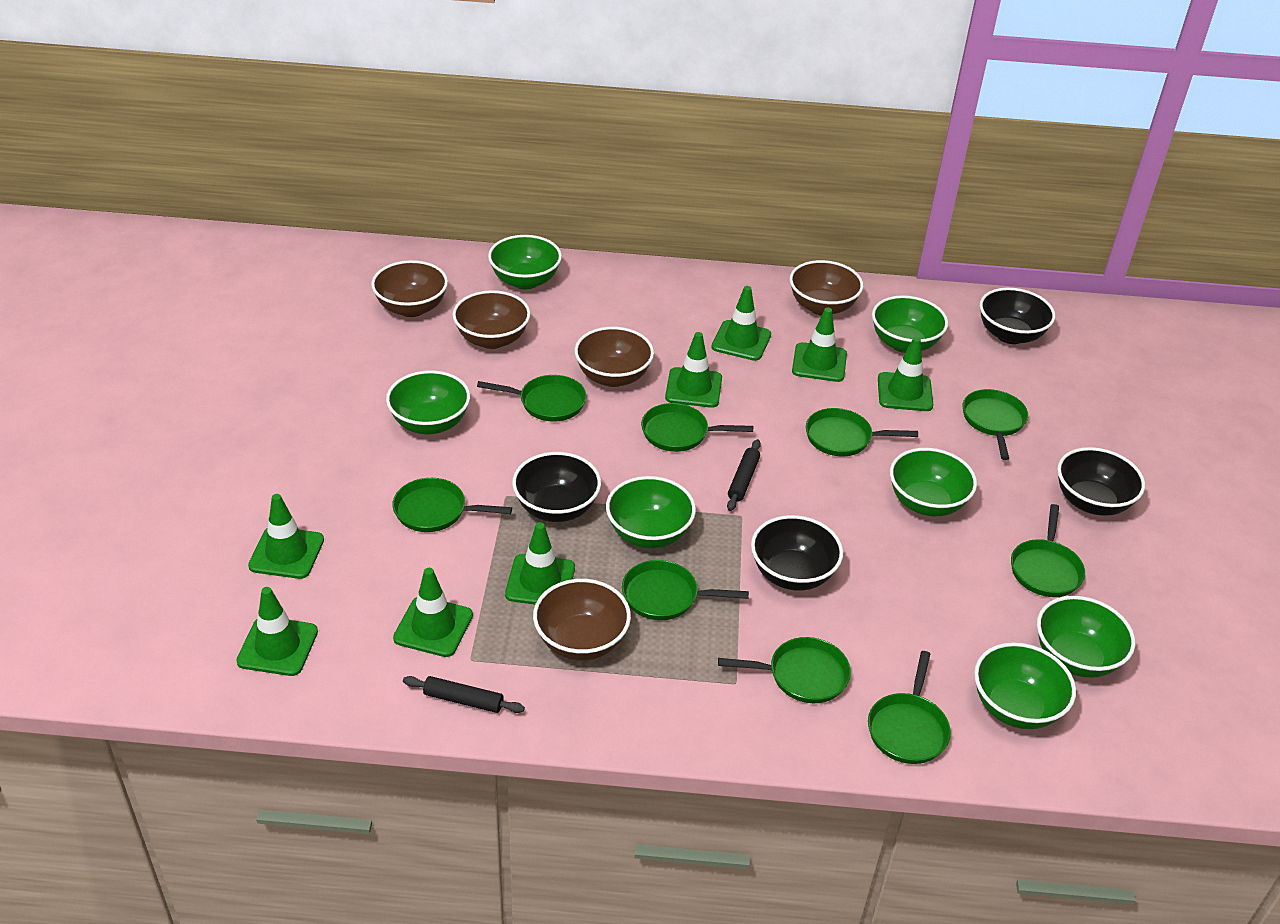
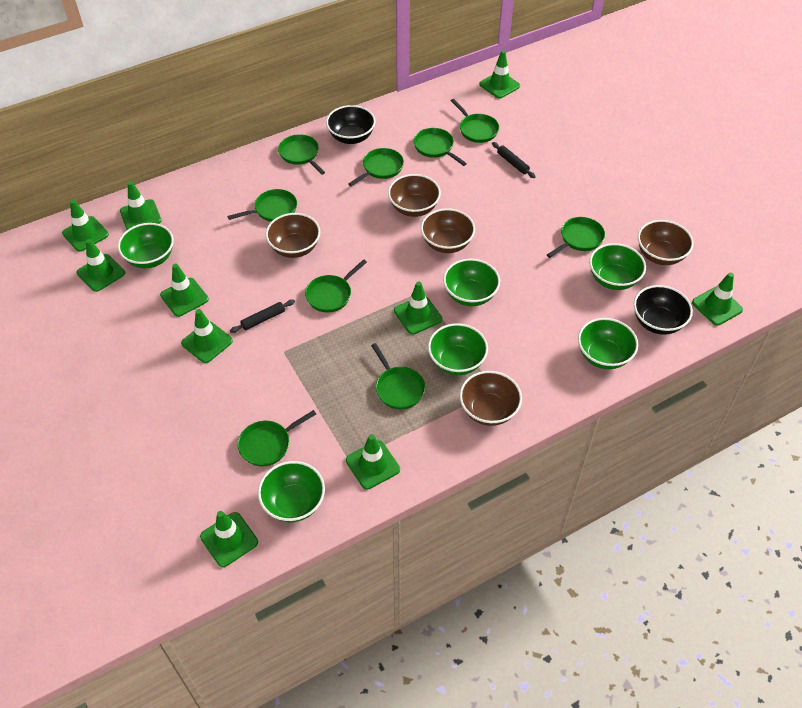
black bowl: [512,452,601,522] [751,515,843,590] [979,288,1055,344] [1057,447,1145,516] = 4 -> [326,105,376,144] [634,285,693,335] = 2
green bowl: [386,370,470,434] [488,235,562,289] [606,476,696,548] [872,295,948,353] [890,448,977,516] [974,642,1076,729] [1037,596,1135,678] = 7 -> [118,223,174,268] [258,461,325,522] [428,323,488,375] [443,259,500,306] [578,318,638,369] [589,243,646,290] = 6
green traffic cone: [236,587,318,676] [248,494,324,579] [393,568,473,657] [505,522,575,605] [665,332,722,408] [711,286,771,361] [792,308,847,382] [878,337,933,411] = 8 -> [62,200,109,252] [77,239,125,292] [120,181,162,230] [160,264,209,317] [181,309,233,363] [200,511,258,567] [346,434,400,490] [394,282,442,335] [479,50,520,99] [692,273,743,326] = 10

